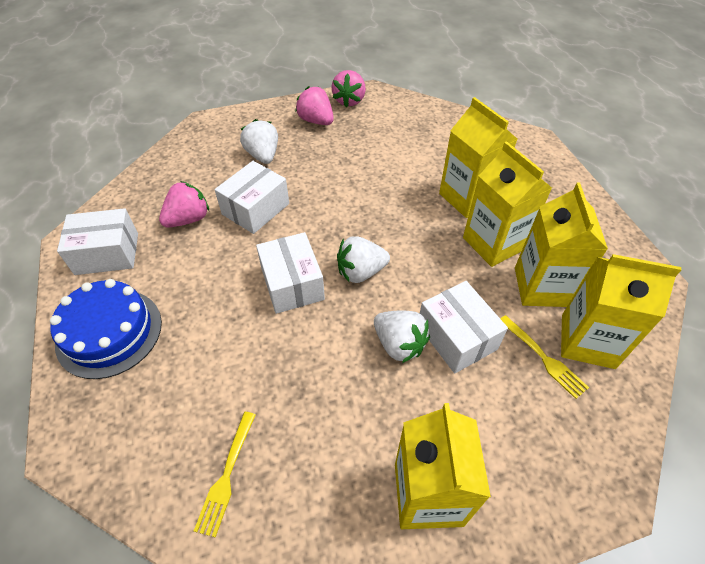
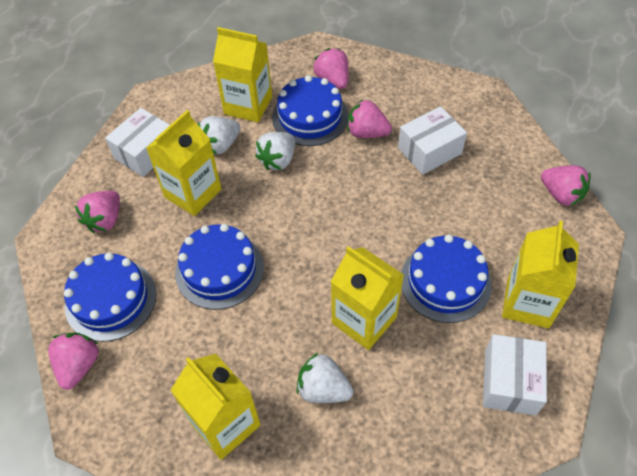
blue cake: [50,279,162,379] = 1 -> [64,252,157,342] [175,224,264,310] [272,75,348,146] [401,234,492,323] = 4
pink strawberry: [159,181,209,228] [295,86,334,125] [331,70,366,107] = 3 -> [48,332,99,390] [75,191,120,233] [313,48,348,89] [347,99,392,138] [541,165,591,206] = 5
white box: [57,208,138,275] [214,161,289,234] [256,232,325,314] [420,281,508,374] = 4 -> [105,108,170,177] [398,106,467,175] [483,334,547,416] = 3
yellow fork: [194,412,256,538] [500,315,589,399] = 2 -> none = 0

